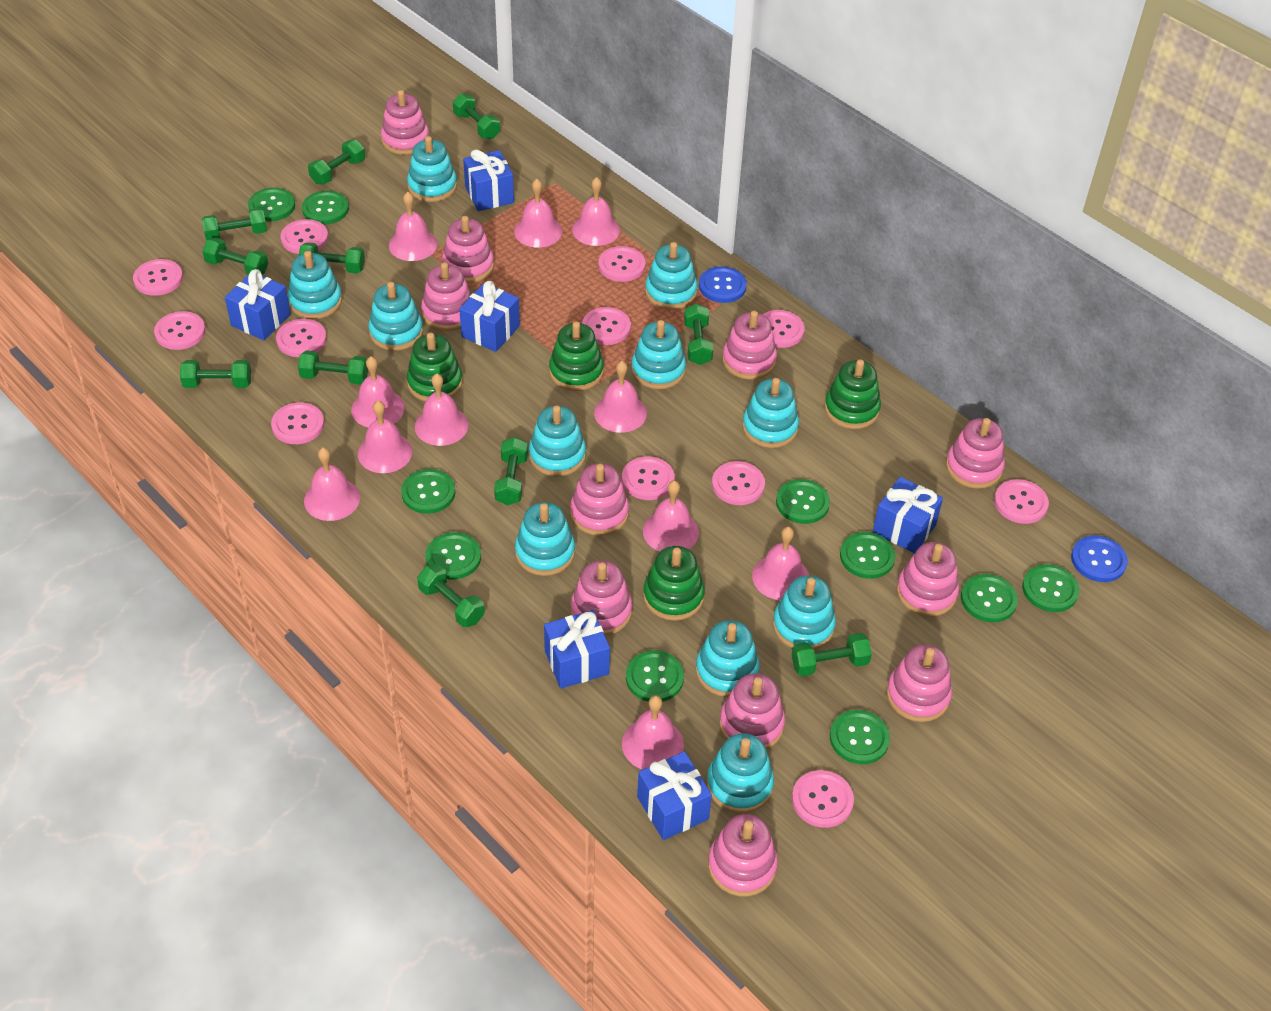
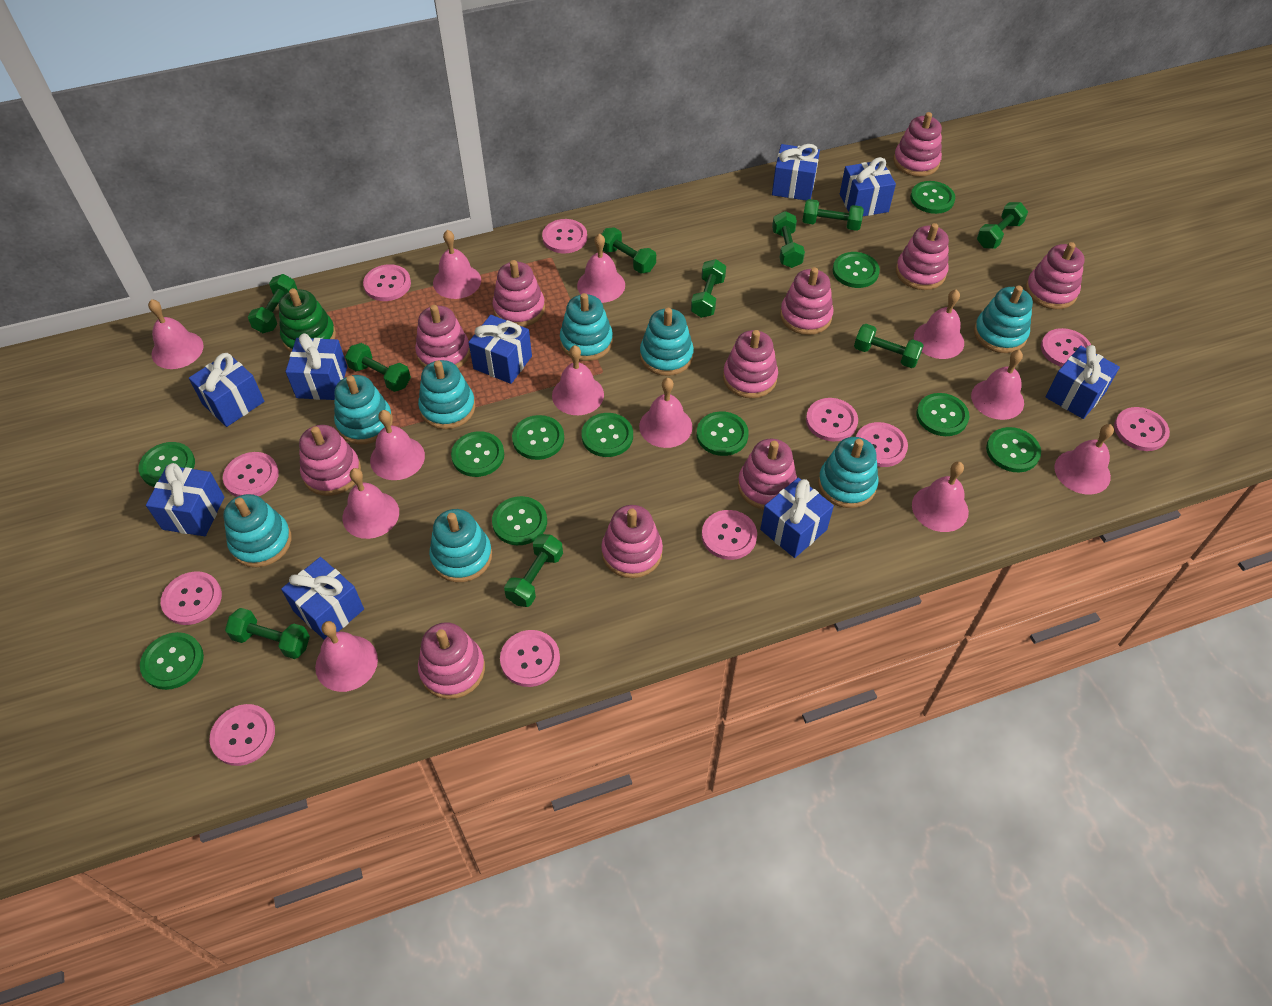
blue button: [699,267,747,303] [1071,535,1128,582] = 2 -> none = 0
blue gift: [225,269,291,340] [459,281,520,352] [463,150,514,211] [544,610,610,689] [637,751,712,840] [873,477,943,554] = 6 -> [146,463,224,536] [189,353,264,427] [281,557,364,640] [286,333,347,400] [469,315,532,384] [760,478,834,558] [772,144,820,200] [840,157,896,216] [1046,345,1120,419] = 9
green button: [248,188,295,222] [302,191,349,225] [401,469,455,514] [425,532,481,579] [626,650,684,702] [776,479,830,524] [830,710,890,764] [840,532,895,579] [961,574,1018,622] [1022,564,1079,612] = 10 -> [139,442,195,487] [140,632,204,690] [451,431,504,477] [492,496,547,545] [512,415,564,460] [582,413,633,457] [697,411,749,456] [833,252,880,288] [910,181,955,214] [916,393,969,436] [986,427,1041,472] = 11
green dumbbell: [180,360,251,388] [202,208,267,240] [202,238,268,275] [298,350,368,384] [299,242,365,274] [308,140,365,184] [417,564,485,627] [453,94,500,139] [494,437,528,505] [684,303,713,365] [792,633,872,676] = 11 -> [225,608,310,659] [248,274,298,333] [345,343,411,392] [504,534,563,607] [601,227,656,273] [691,259,726,318] [772,211,805,268] [802,199,864,231] [854,324,924,368] [977,202,1028,249] = 10
green stacking toy: [407,333,463,401] [549,322,604,391] [643,546,705,621] [824,359,881,429] = 4 -> [279,288,336,353] = 1
pink bell: [304,448,360,521] [351,357,405,428] [358,401,412,473] [389,192,437,261] [415,373,468,446] [514,179,562,248] [572,177,620,246] [594,361,647,433] [622,695,684,770] [643,481,699,552] [752,527,809,600] = 11 -> [148,299,204,369] [315,621,378,692] [343,468,399,539] [370,410,425,480] [433,230,481,299] [552,345,604,415] [577,234,625,303] [639,378,692,448] [912,462,969,532] [914,289,964,359] [971,350,1024,420] [1054,424,1114,495] = 12
pink button: [133,259,183,296] [154,311,206,350] [271,402,324,444] [276,319,327,357] [281,219,328,254] [582,307,631,345] [598,246,646,282] [622,456,675,500] [712,461,765,505] [763,310,805,348] [792,770,854,828] [994,479,1049,524] = 12 -> [161,572,222,625] [209,704,275,766] [223,452,279,497] [363,264,411,301] [500,630,560,687] [542,219,587,254] [702,510,757,560] [806,398,858,442] [856,422,908,467] [1041,328,1091,367] [1114,407,1170,451] = 11
turquoise stacking toy: [288,251,342,319] [369,282,423,351] [407,136,457,202] [515,502,575,576] [529,406,586,477] [631,320,686,389] [645,242,698,310] [695,620,760,697] [707,733,774,813] [742,378,799,448] [773,575,836,650] = 11 -> [223,494,291,567] [334,375,393,444] [418,360,475,429] [429,509,492,582] [560,293,613,361] [640,308,694,376] [818,437,878,508] [974,285,1033,353] = 8

